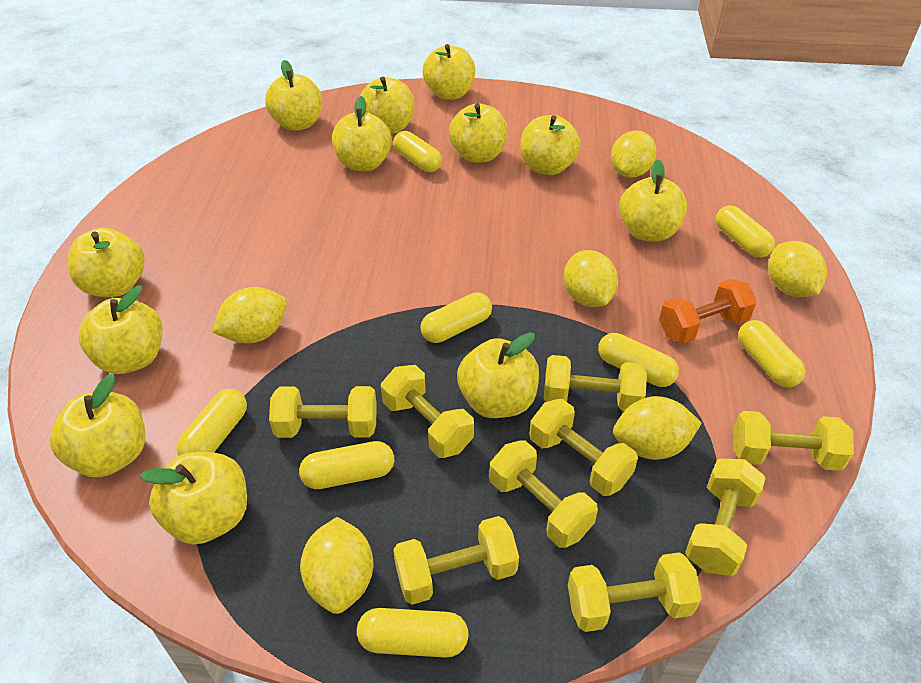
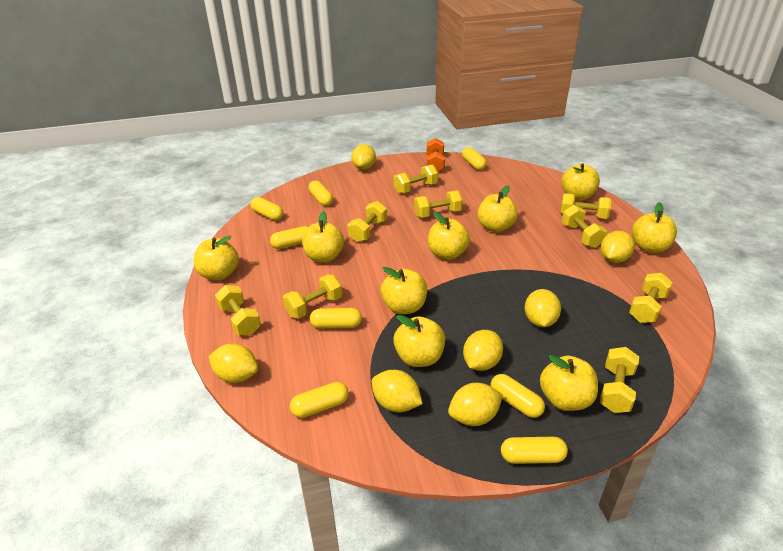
yellow apple: [50,374,146,477] [68,228,145,297] [79,286,163,374] [140,452,247,545] [265,60,322,131] [332,96,392,171] [360,77,414,134] [423,44,476,100] [449,103,508,163] [457,332,539,418] [521,115,581,175] [619,159,687,242] = 12 -> [194,236,239,280] [302,211,344,263] [381,267,427,314] [393,315,445,367] [428,212,470,260] [477,185,518,233] [540,355,598,411] [561,163,600,200] [632,202,677,253] = 9
yellow lemon: [212,287,287,343] [300,517,374,614] [564,250,618,307] [611,131,657,178] [613,396,702,460] [768,241,827,297] = 6 -> [209,344,258,383] [351,144,376,170] [372,370,423,412] [448,383,503,426] [463,330,503,371] [525,289,561,327] [601,231,635,263] = 7

